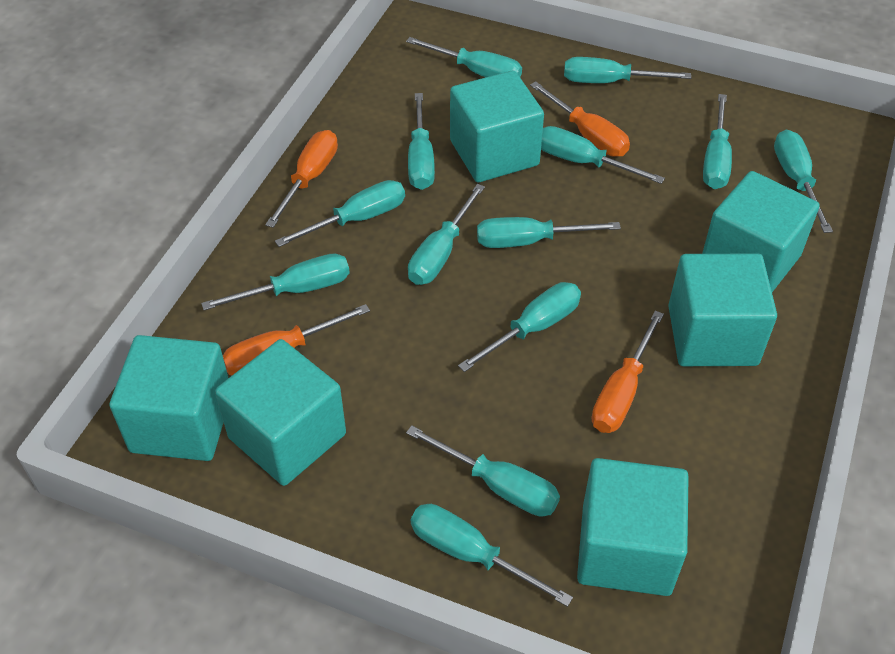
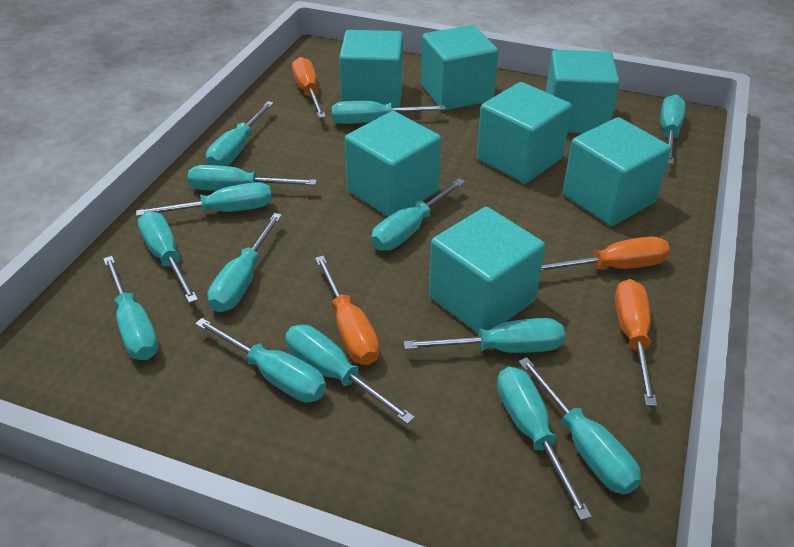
turquoise cube: [110,335,228,461] [215,339,346,486] [450,71,544,182] [577,458,689,596] [668,253,777,366] [702,171,820,292] = 6 -> [339,30,403,108] [345,111,441,217] [421,25,498,111] [429,207,545,334] [477,82,572,183] [546,50,620,133] [563,117,671,226] = 7
turquoise screwdriver: [201,253,350,310] [275,180,405,247] [406,37,522,77] [406,425,560,517] [408,93,435,190] [408,184,485,285] [410,504,573,607] [458,282,581,372] [477,217,621,248] [541,126,665,184] [564,57,691,83] [703,94,732,189] [774,130,833,233] = 13 -> [103,256,158,360] [136,182,272,216] [137,211,198,303] [188,165,317,191] [195,318,326,402] [206,101,274,166] [207,213,282,312] [285,325,415,424] [332,101,446,124] [371,178,466,251] [404,318,565,353] [497,367,592,520] [519,357,641,494] [660,94,686,164] = 14

